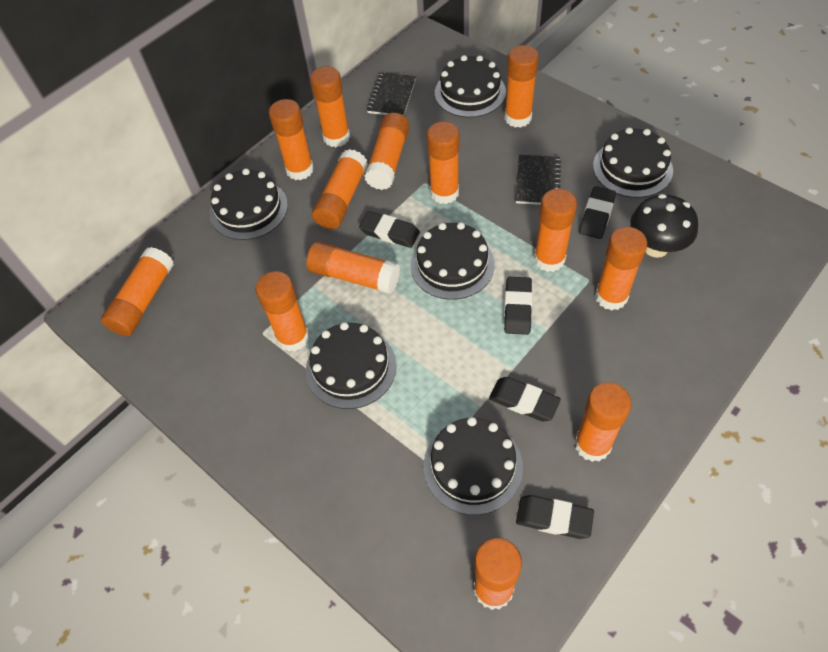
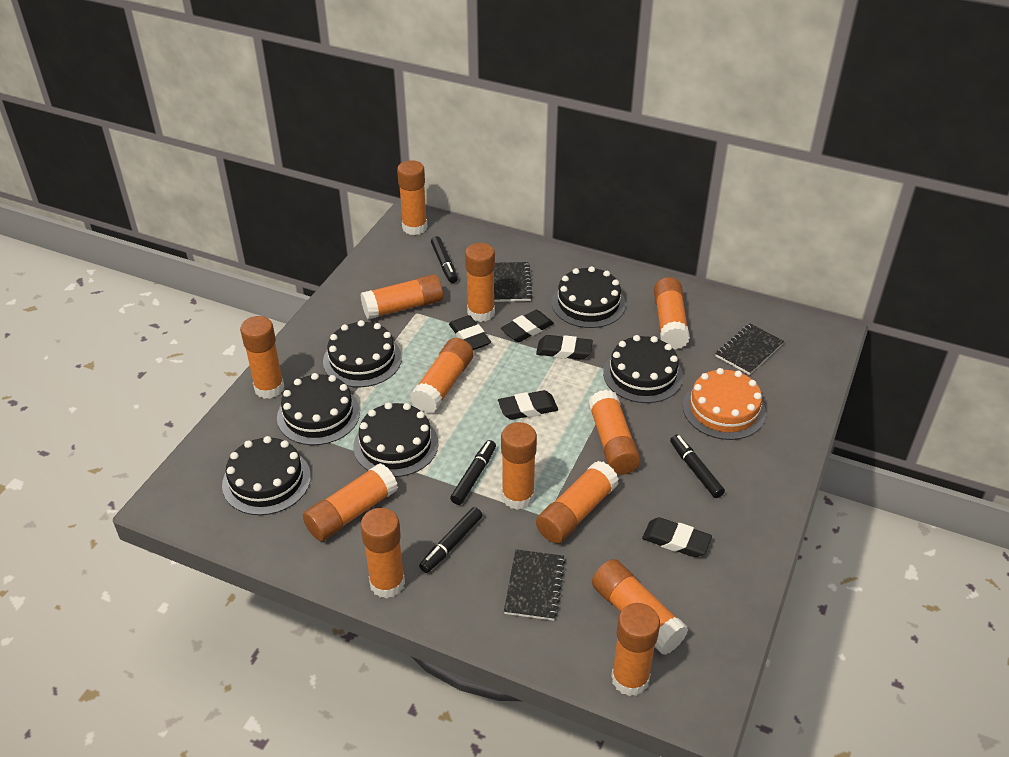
black marker: none = 0 -> [419,507,483,573] [431,236,458,283] [450,440,496,505] [670,434,725,498] = 4
black mushroom: [630,194,698,258] = 1 -> none = 0
black notebook: [367,73,416,116] [516,155,561,205] = 2 -> [494,262,533,302] [504,550,565,621] [715,323,784,375] = 3
orange cake: none = 0 -> [683,368,766,440] = 1

